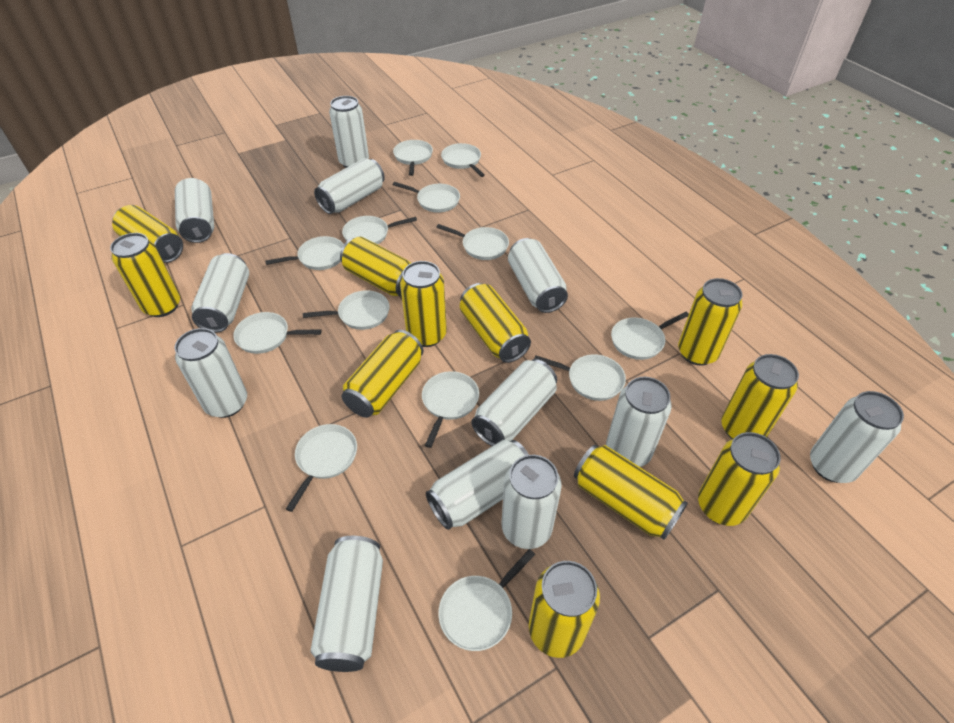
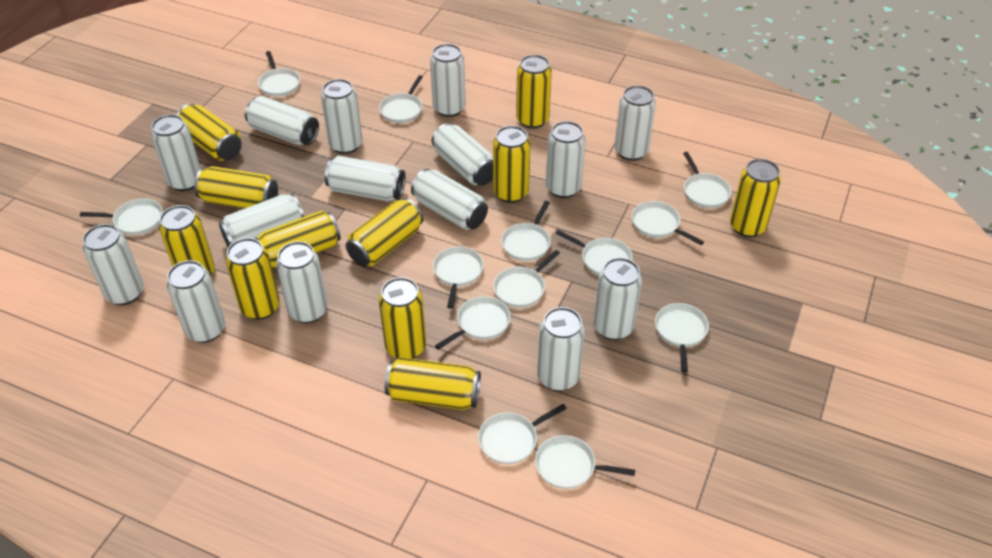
white can: [175,178,214,243] [175,328,247,418] [191,253,249,333] [310,536,383,672] [314,158,385,214] [329,96,369,168] [426,440,529,530] [471,359,557,446] [501,455,562,549] [508,238,568,313] [606,377,672,467] [810,391,904,483] = 12 -> [83,224,144,305] [151,114,201,191] [167,260,225,343] [219,194,304,247] [245,96,319,145] [276,241,328,323] [321,79,363,154] [325,156,406,201] [411,169,488,230] [430,44,466,117] [432,123,493,186] [537,307,585,391] [546,121,585,198] [594,258,642,340] [614,85,656,161] = 15

